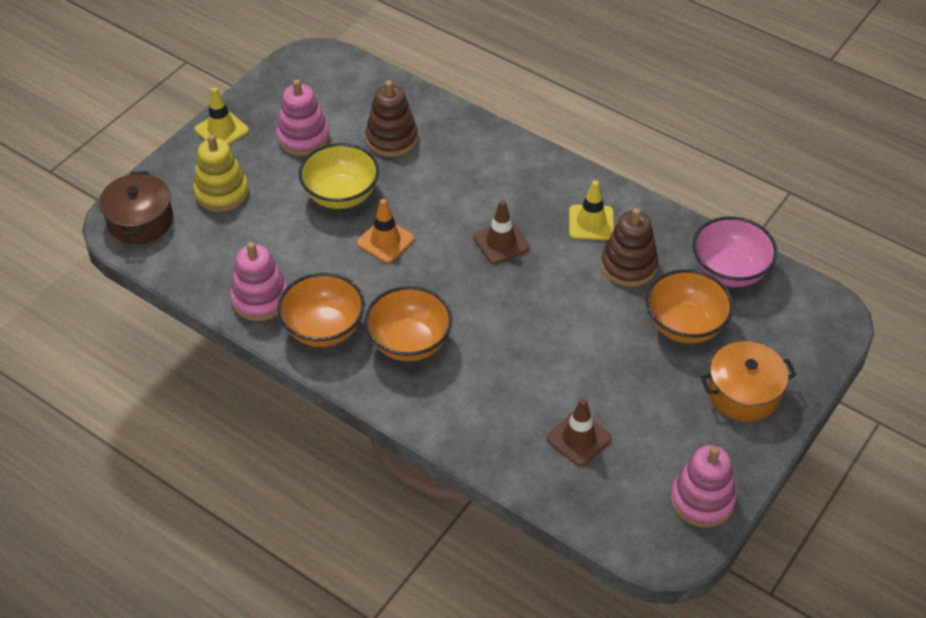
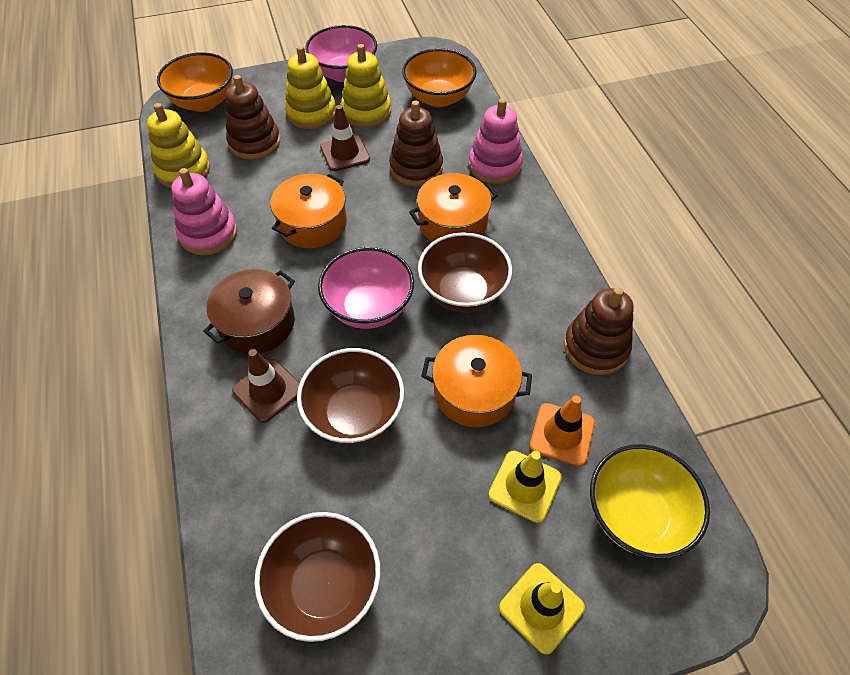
brown bowl: none = 0 -> [254,512,380,642] [297,348,404,445] [418,232,512,312] = 3
brown stacking toy: [365,80,418,157] [601,208,658,287] = 2 -> [226,75,280,160] [389,101,443,186] [564,287,634,375] = 3
orange bowl: [277,273,365,347] [365,286,453,362] [646,269,734,344] = 3 -> [157,52,233,112] [402,48,477,107] = 2
orange pot: [700,341,796,422] = 1 -> [270,174,347,248] [409,173,498,242] [421,335,532,427] = 3
pink bowl: [693,217,778,287] = 1 -> [305,25,377,82] [318,247,414,329] = 2
pink stacking toy: [230,242,288,321] [276,79,329,156] [671,445,736,528] = 3 -> [171,168,237,255] [469,98,523,184] = 2
yellow stacking toy: [193,134,249,212] = 1 -> [147,103,210,188] [285,46,336,129] [341,44,391,127] = 3

